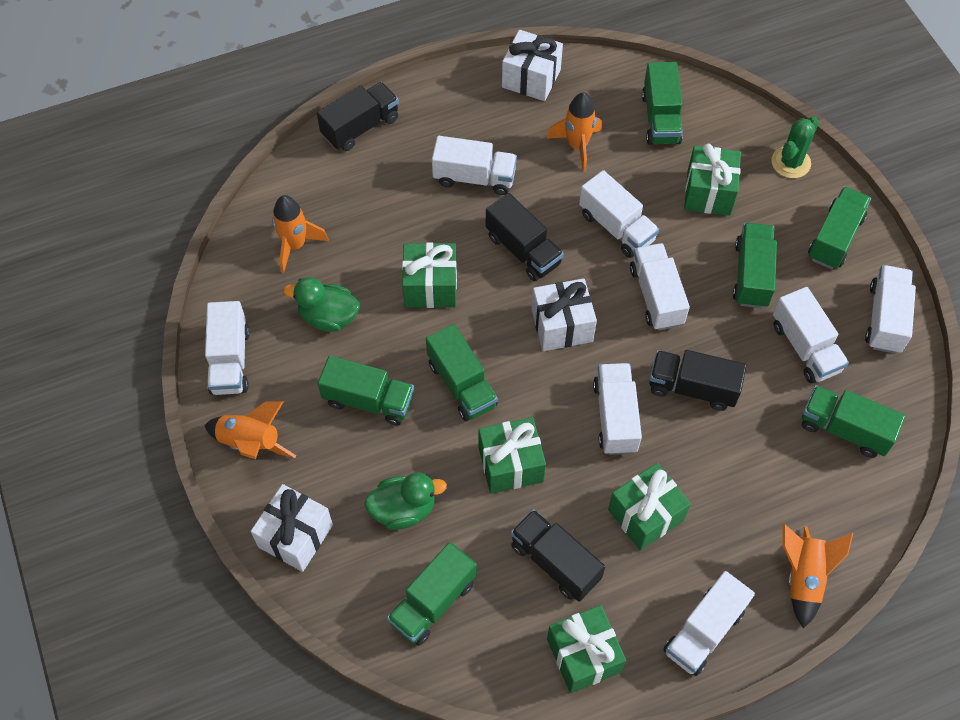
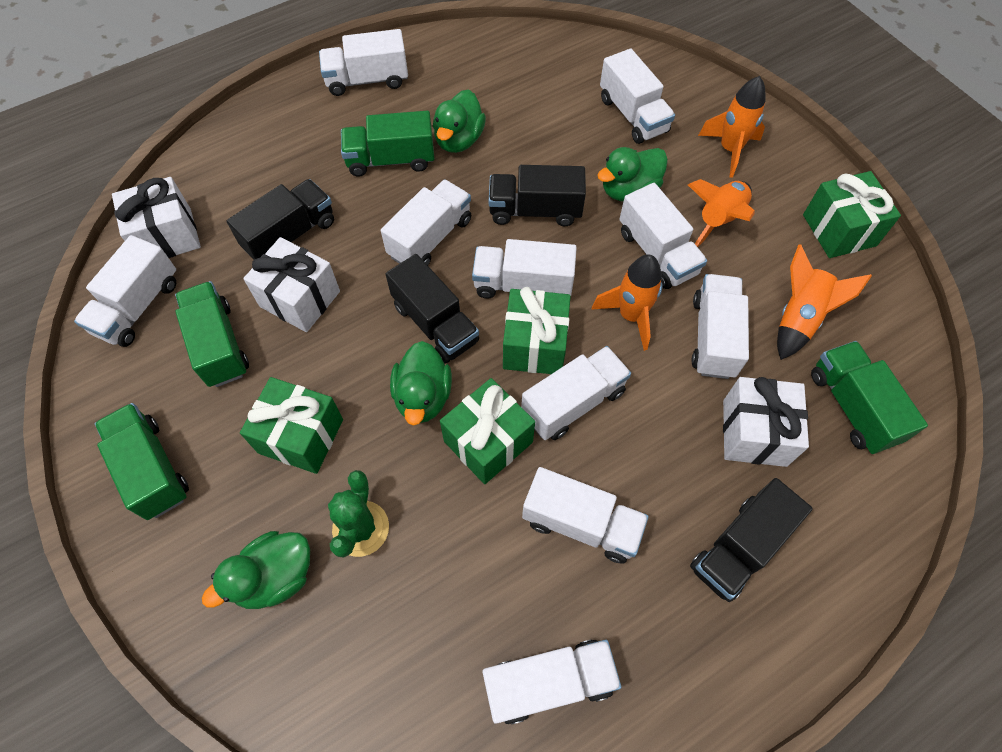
green duck: [283,277,360,332] [364,472,447,530] = 2 -> [202,531,310,609] [390,341,452,426] [433,89,486,153] [597,147,668,202] = 4
green gift: [402,242,457,308] [479,417,546,494] [547,605,626,693] [608,463,691,550] [684,144,741,216] = 5 -> [240,377,343,474] [440,378,535,484] [503,287,571,374] [803,171,901,258] = 4
green truck: [318,355,414,425] [387,542,477,646] [426,324,498,421] [642,62,683,145] [733,223,777,308] [802,385,905,458] [808,186,871,269] = 7 -> [95,403,189,520] [175,281,249,387] [341,111,435,177] [811,341,928,454] = 4
white truck: [205,301,250,395] [432,136,517,195] [579,170,659,258] [593,363,642,455] [630,243,690,330] [663,571,755,676] [773,287,849,383] [865,265,916,354] = 8 -> [74,235,176,347] [319,29,408,96] [381,179,471,265] [472,239,577,298] [483,640,621,725] [521,346,631,440] [522,467,649,564] [600,48,675,144] [619,183,707,289] [691,274,749,379] = 10

